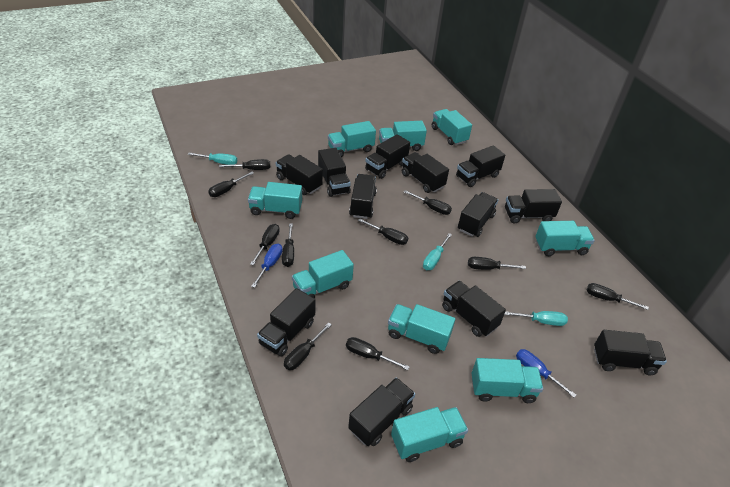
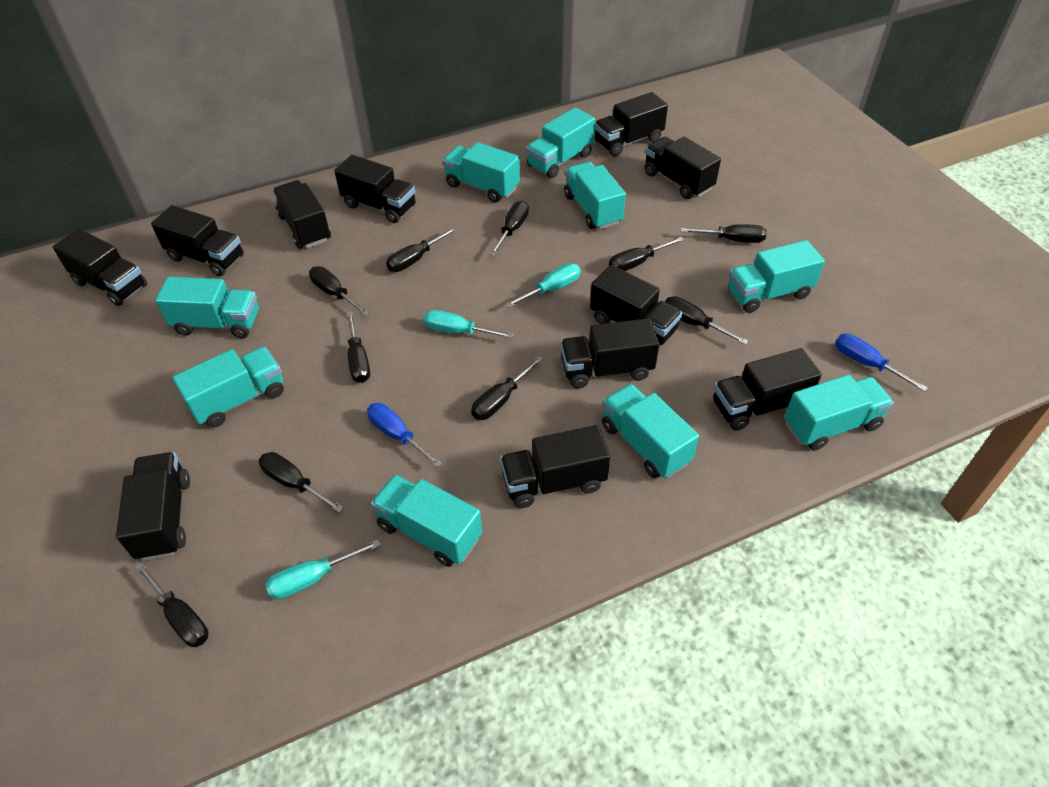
black truck: [257,288,316,357] [276,154,323,195] [318,148,351,197] [348,378,415,446] [349,174,377,219] [365,134,410,179] [402,152,449,193] [442,281,506,337] [456,145,505,187] [458,192,498,237] [505,189,562,223] [594,330,667,375] = 12 -> [53,229,147,306] [116,452,190,561] [151,205,244,276] [273,180,331,249] [334,155,416,223] [500,425,610,508] [560,318,659,388] [590,265,682,346] [595,92,668,157] [644,136,721,199] [713,348,822,431] = 11

